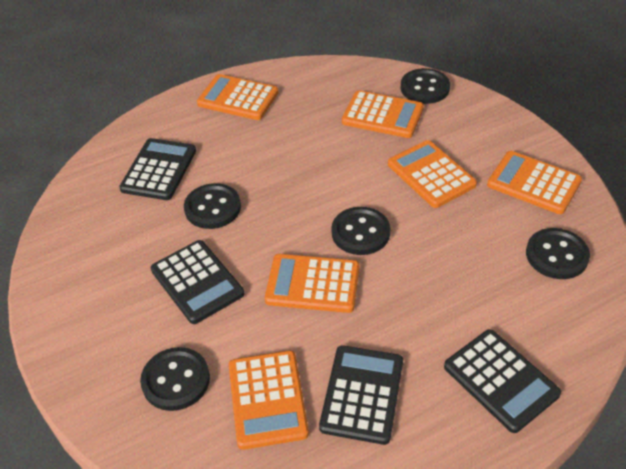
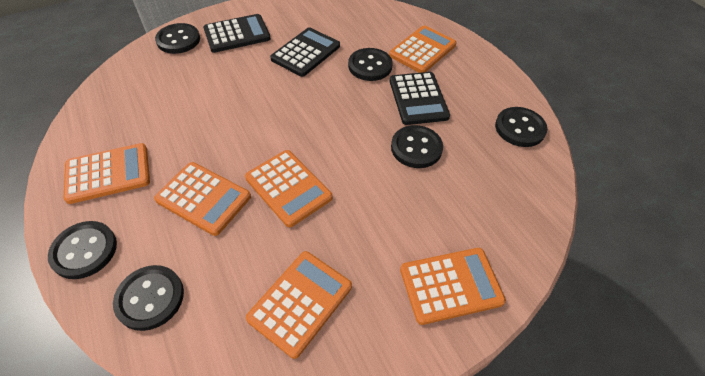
black button: [140,347,210,411] [184,183,241,229] [331,207,390,255] [401,68,450,104] [526,228,590,279] = 5 -> [48,221,117,279] [113,265,184,331] [155,23,200,54] [348,48,393,81] [391,125,443,168] [495,107,547,147] = 6
black calculator: [119,138,196,200] [151,240,244,324] [319,345,403,445] [444,329,561,433] = 4 -> [203,14,271,53] [270,27,340,77] [390,72,450,125] = 3

